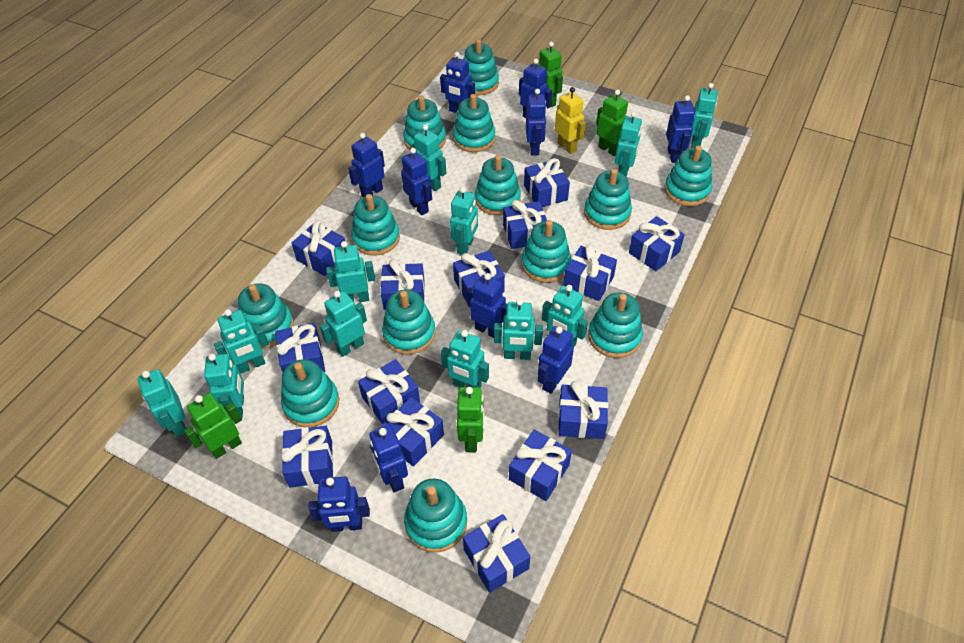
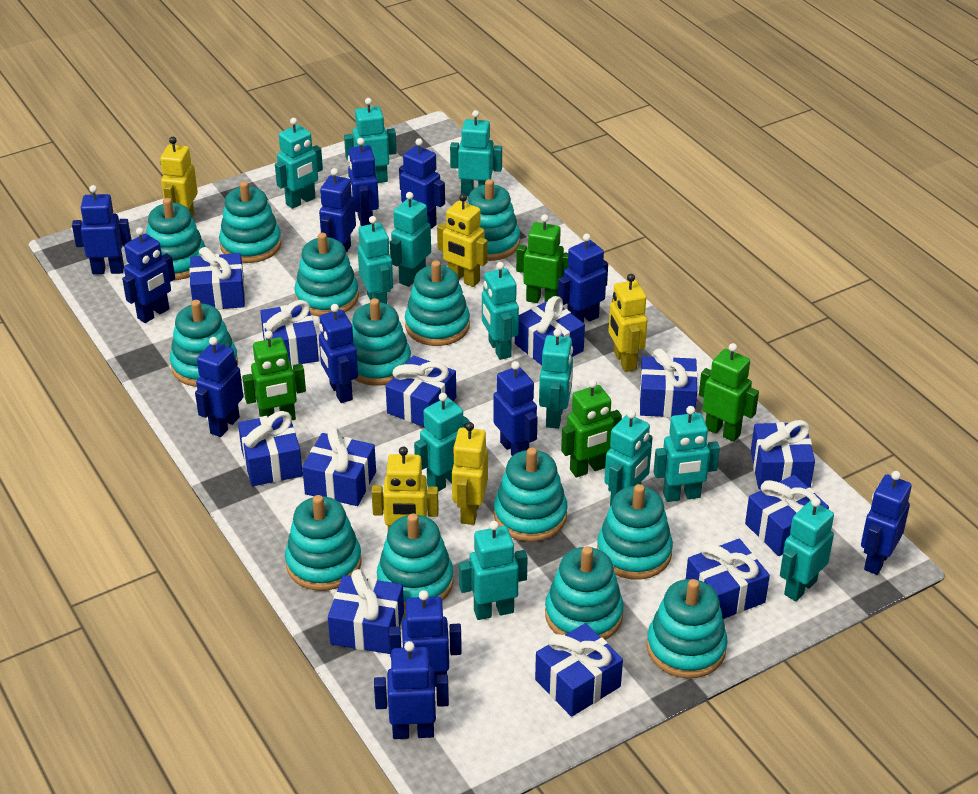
blue gift: [275,323,325,372] [281,426,333,488] [291,220,345,276] [358,359,420,424] [380,397,444,467] [381,259,425,310] [453,250,505,304] [463,514,530,593] [503,200,547,249] [509,430,572,501] [524,158,570,207] [558,381,608,439] [563,244,617,301] [629,216,685,271] = 14 -> [189,247,245,310] [238,411,303,486] [260,300,319,366] [302,427,376,506] [328,569,404,654] [386,356,456,427] [515,296,585,365] [535,623,623,717] [639,348,698,417] [686,539,770,619] [745,475,829,556] [751,420,815,490] = 12
blue robot: [308,477,370,532] [348,133,385,197] [369,425,408,492] [401,148,432,215] [440,52,475,113] [467,273,507,338] [519,58,552,118] [526,89,547,156] [538,326,574,394] [666,95,695,163] = 10 -> [72,185,131,274] [122,227,175,323] [195,337,243,437] [319,168,356,252] [319,304,358,403] [348,138,379,226] [374,641,449,739] [389,590,462,687] [399,138,445,229] [493,361,538,456] [558,233,608,323] [861,471,912,575] = 12
yellow robot: [555,87,586,154] = 1 -> [160,137,198,216] [371,447,439,529] [437,194,488,287] [452,422,488,525] [609,274,647,372] = 5

